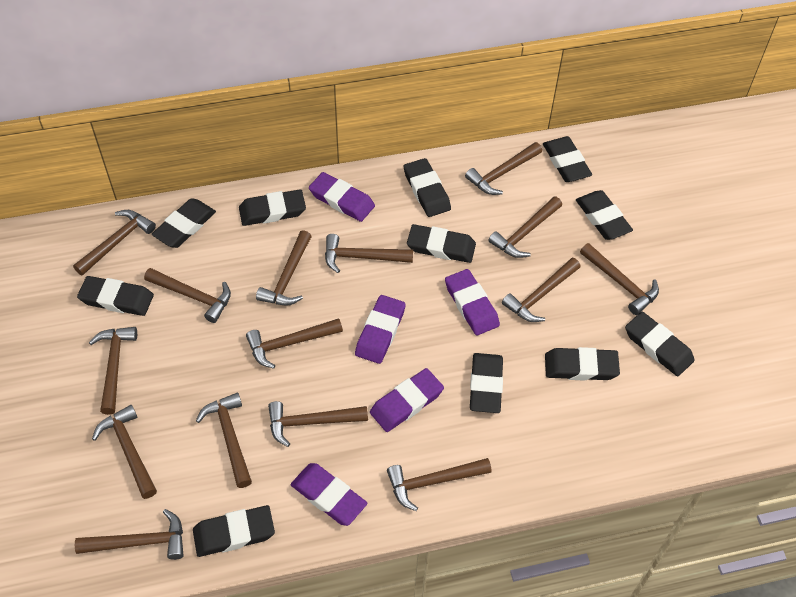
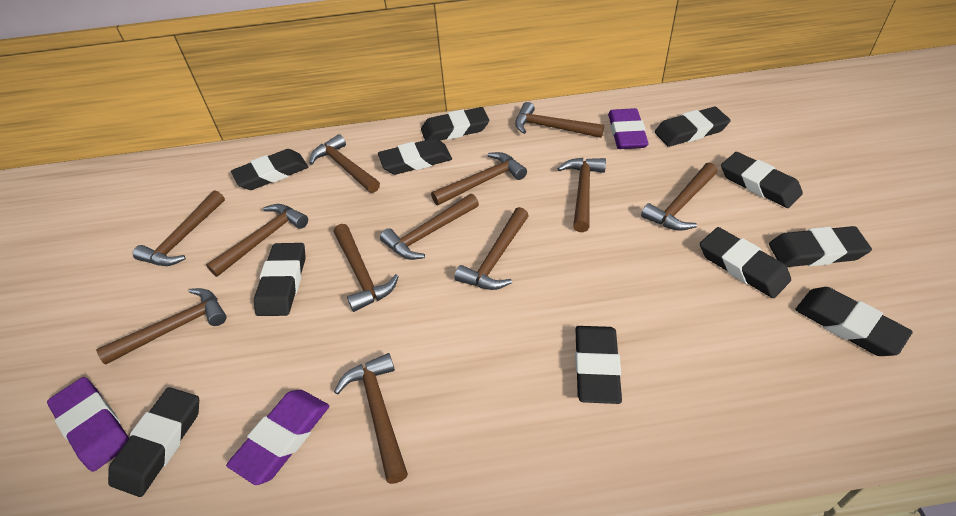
brown hammer: [73,210,156,276] [75,509,183,560] [89,327,137,415] [92,405,157,499] [144,268,231,323] [196,393,252,488] [246,318,343,369] [256,230,312,306] [268,401,368,447] [325,234,413,273] [387,458,491,511] [465,142,542,195] [488,196,562,258] [502,258,581,322] [580,243,659,315] = 15 -> [96,288,227,365] [133,190,225,266] [206,204,308,277] [309,134,380,193] [334,224,399,312] [334,353,408,484] [380,194,479,260] [431,152,527,205] [455,207,529,290] [515,102,604,138] [557,158,606,232] [641,163,718,231] = 12
purple eraser: [291,463,367,526] [309,172,375,222] [355,295,406,364] [370,368,444,432] [445,269,500,335] = 5 -> [47,377,129,472] [226,390,329,485] [608,108,649,149] = 3

